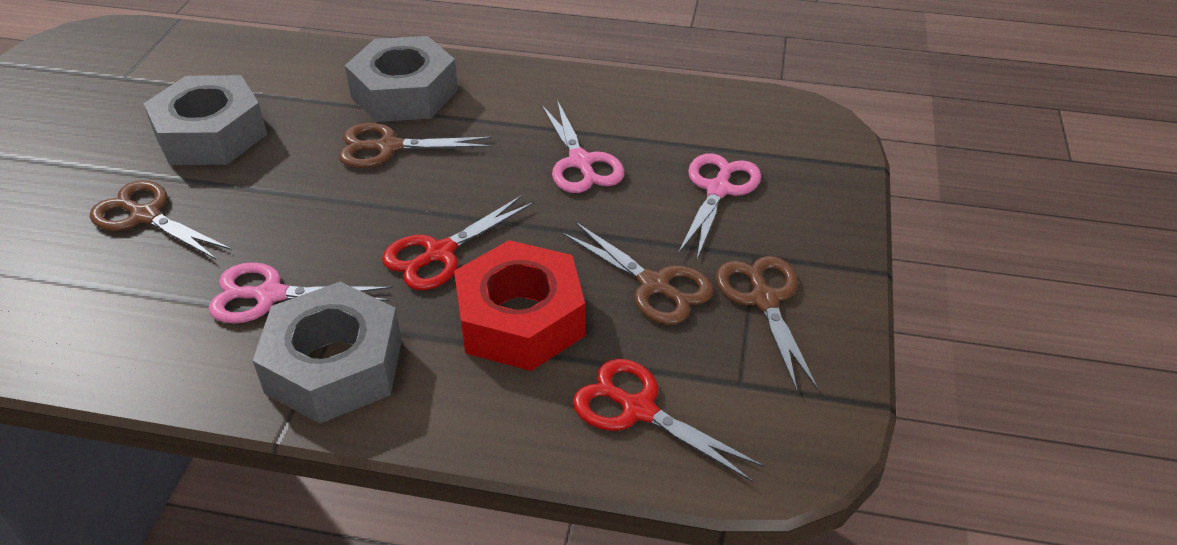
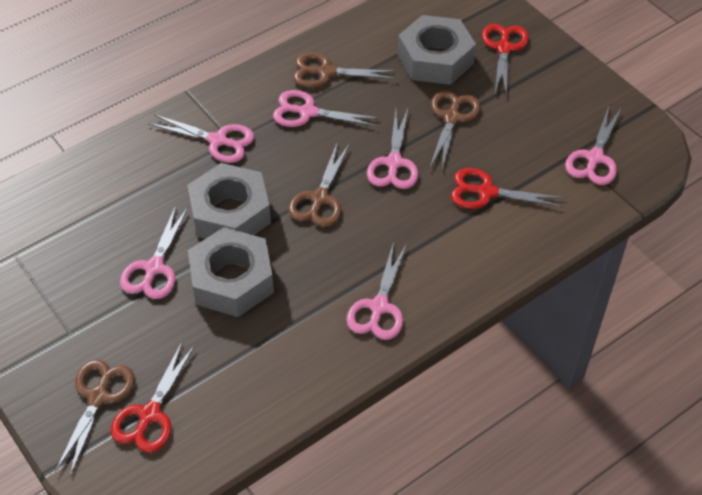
pink scissors: [209,262,393,324] [541,100,625,193] [678,154,761,259] = 3 -> [120,205,188,299] [149,114,254,163] [273,90,381,127] [346,242,407,340] [367,109,418,189] [565,107,621,185] = 6
red nut: [454,240,585,371] = 1 -> none = 0
red scissors: [382,195,534,290] [573,359,764,482] = 2 -> [111,342,195,452] [451,168,565,209] [482,24,529,97] = 3

